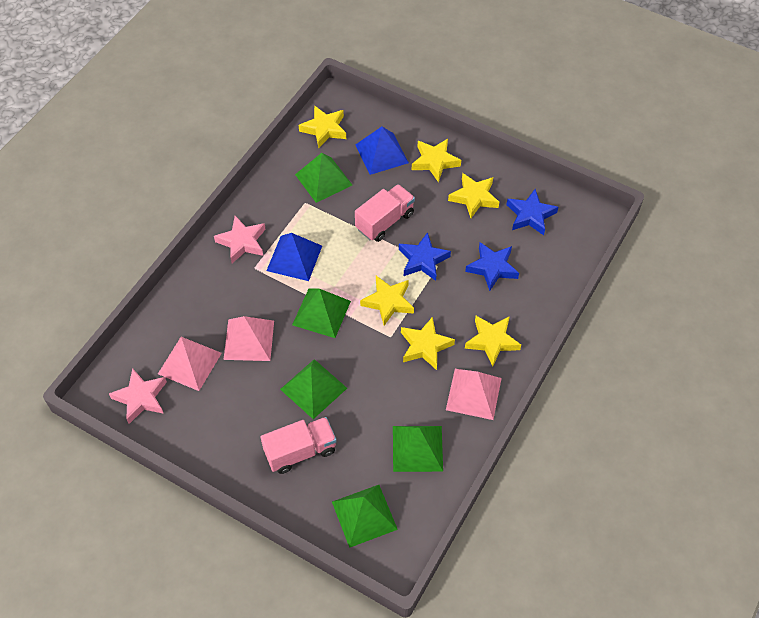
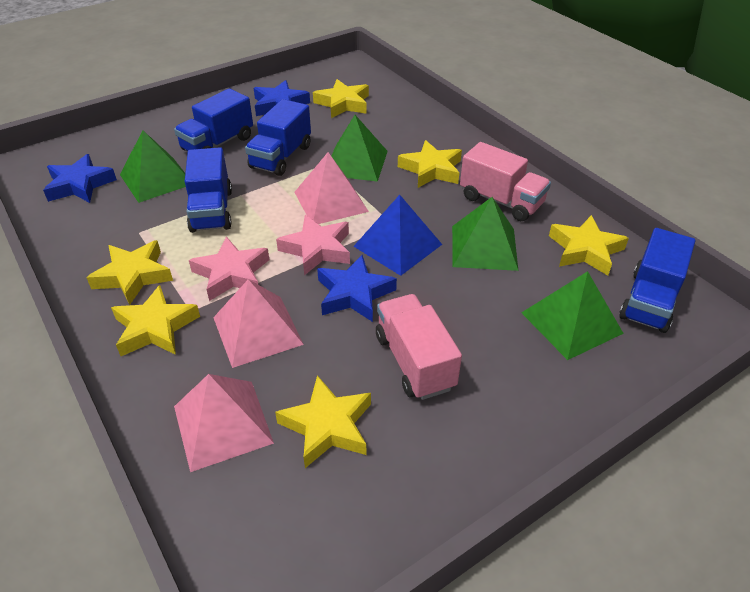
blue pyramid: [266,233,322,281] [355,127,409,175] = 2 -> [353,195,442,276] = 1
blue truck: none = 0 -> [174,88,253,151] [185,147,232,233] [245,99,311,176] [619,228,695,333] = 4
green pyramid: [280,359,347,419] [292,289,351,338] [295,153,352,203] [332,485,398,548] [393,426,443,472] = 5 -> [120,131,186,203] [331,115,388,182] [452,197,518,271] [521,271,624,360] = 4

